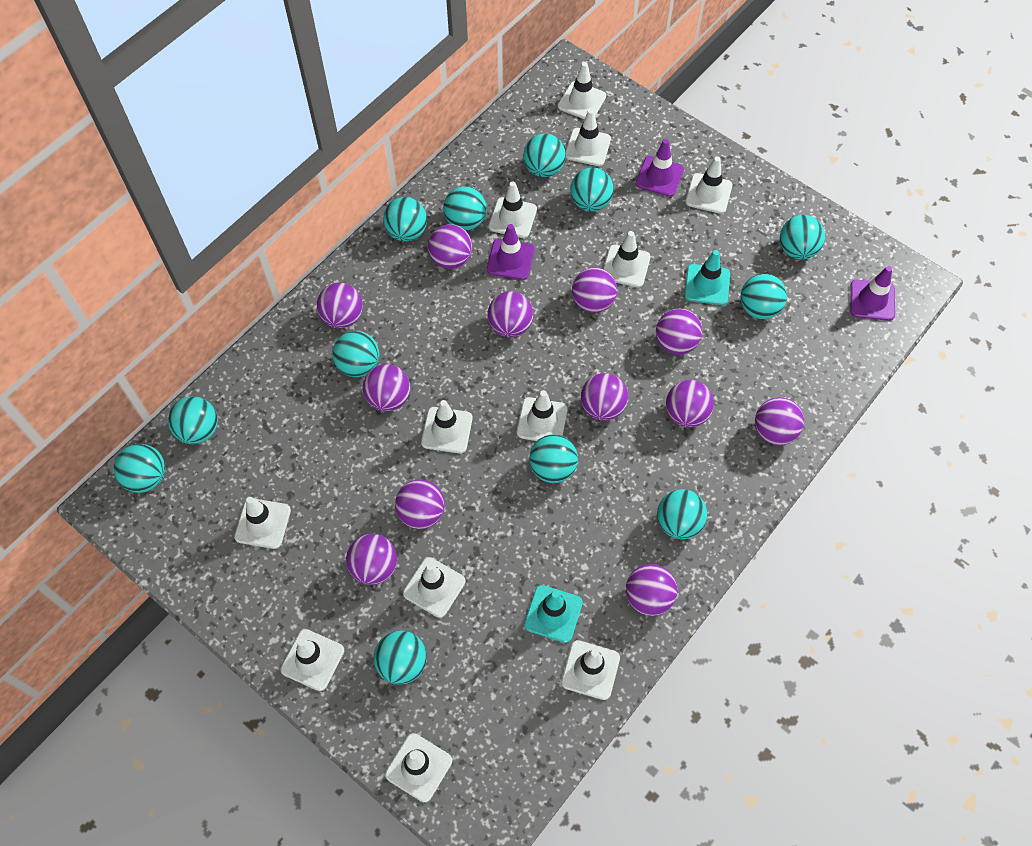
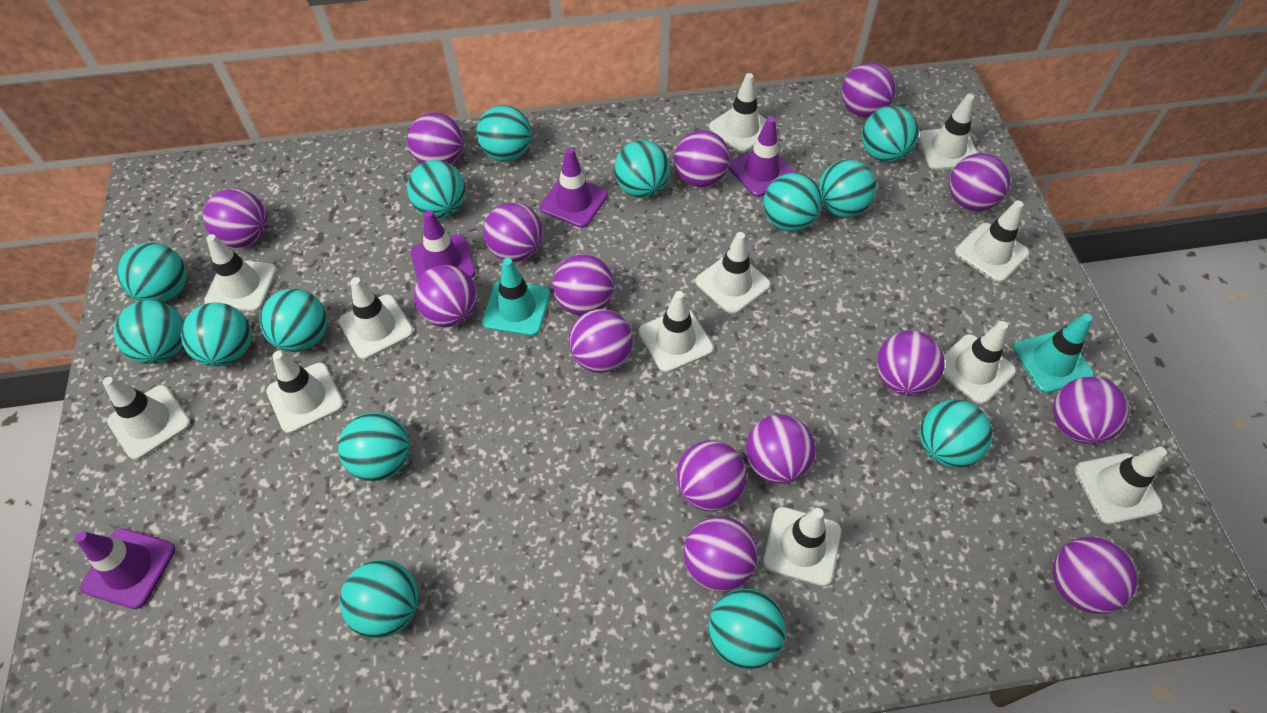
purple ball: [317,283,363,328] [346,534,397,585] [363,364,410,411] [395,479,445,529] [428,224,473,269] [488,291,533,337] [572,267,617,313] [581,373,628,421] [626,564,678,616] [656,309,702,355] [666,380,714,427] [755,397,804,445] = 12 -> [203,188,267,248] [407,113,464,165] [414,265,477,327] [483,202,543,262] [552,254,614,316] [569,309,633,373] [674,130,730,187] [676,440,747,511] [684,516,758,592] [746,414,816,484] [842,62,896,117] [876,331,945,396] [949,153,1010,211] [1053,377,1129,444] [1053,537,1137,614] = 15
purple traffic cone: [487,224,535,280] [636,139,684,197] [850,266,895,321] = 3 -> [75,528,175,609] [411,210,476,280] [540,148,608,228] [728,117,796,197] = 4
turquoise ball: [114,444,165,493] [168,396,218,444] [332,331,379,377] [374,630,427,685] [383,197,427,242] [443,186,487,230] [523,134,566,177] [529,434,578,483] [570,167,613,212] [657,489,707,539] [740,274,787,319] [780,215,825,260] = 12 -> [113,300,184,364] [117,243,187,303] [181,303,251,366] [259,289,327,352] [338,412,410,482] [340,560,419,639] [407,160,466,218] [476,105,532,161] [614,140,670,198] [708,589,786,670] [763,173,822,232] [818,160,877,218] [862,106,919,162] [920,400,993,468] = 14

